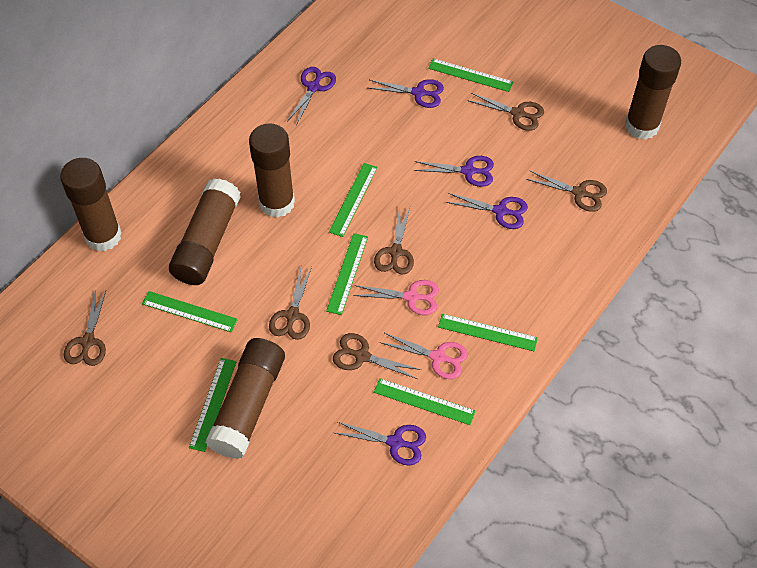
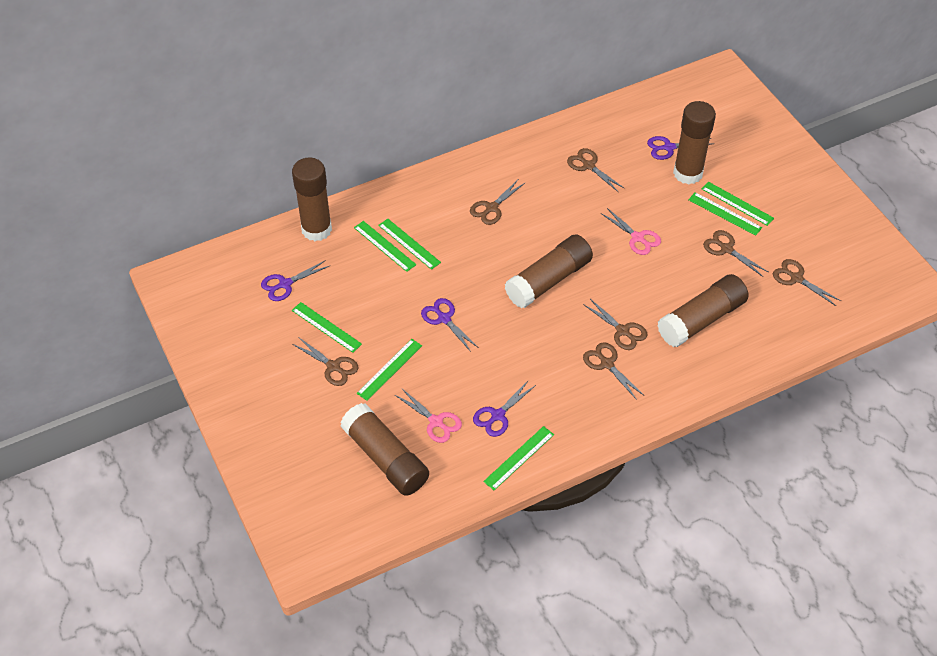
brown scissors: [64,291,106,366] [269,267,312,340] [333,333,421,379] [374,207,414,275] [467,93,544,131] [526,171,607,212] = 6 -> [292,337,358,386] [470,180,525,225] [567,148,625,192] [583,299,648,350] [583,342,643,400] [703,230,768,277] [773,259,841,306] = 7
purple scissors: [287,67,336,125] [335,422,426,466] [368,79,444,108] [414,156,494,187] [446,193,528,229] = 5 -> [261,260,329,301] [421,298,479,352] [473,380,536,437] [647,136,712,160] = 4

